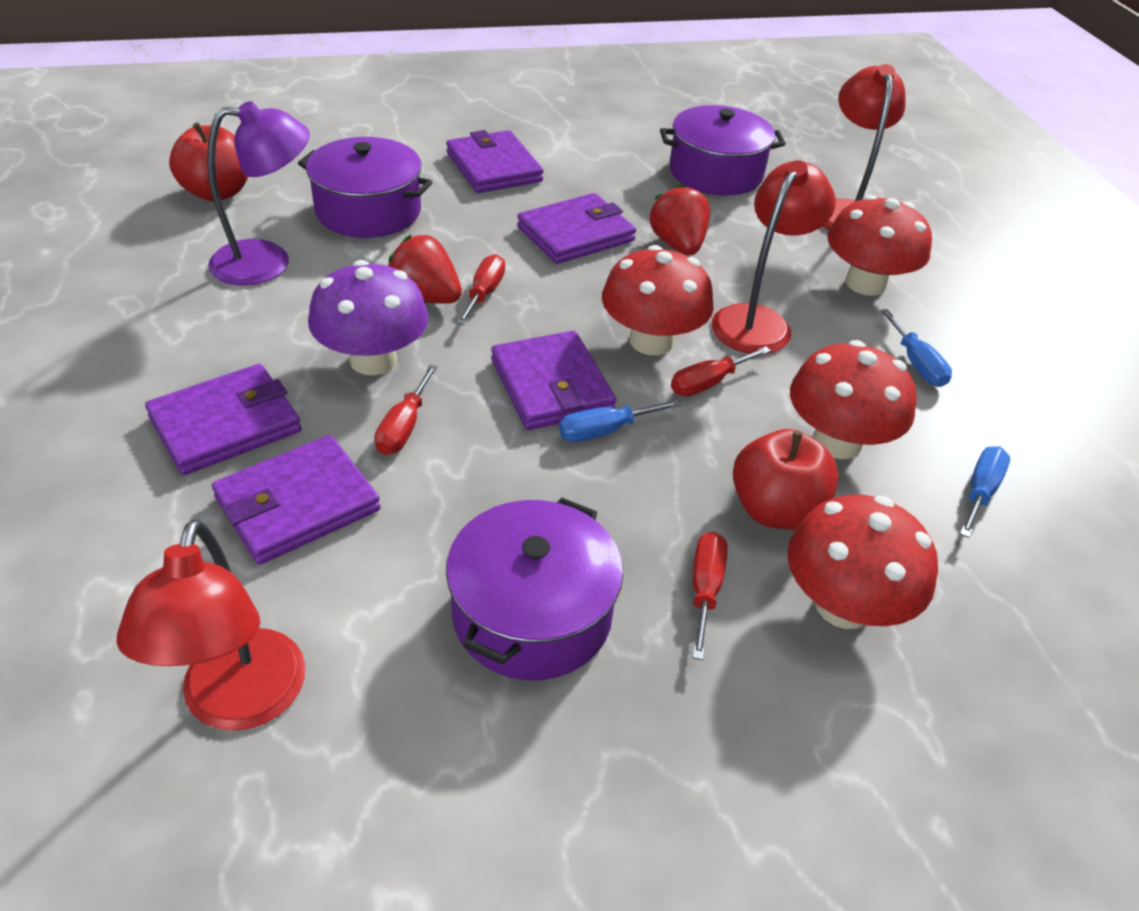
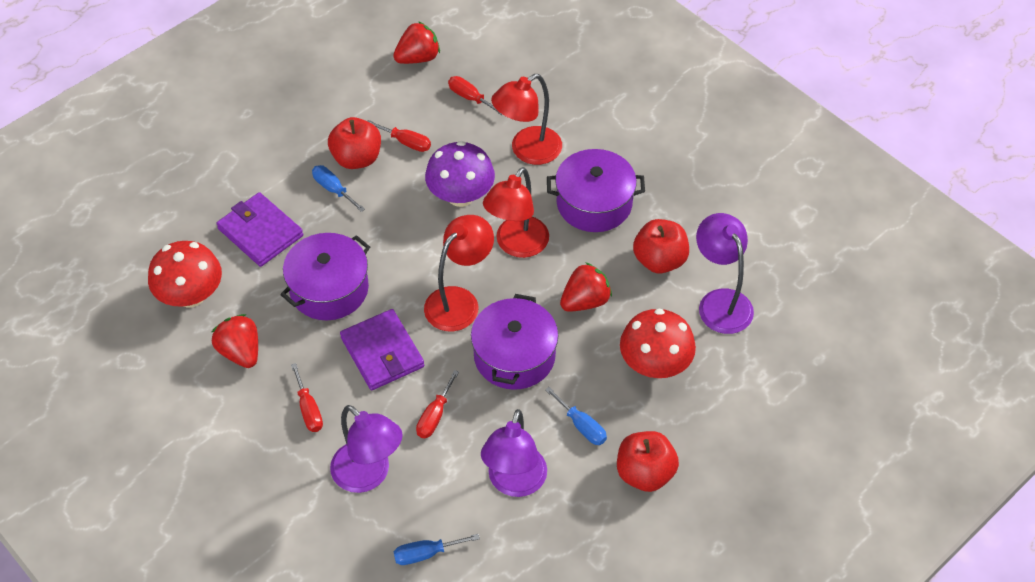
purple lamp: [207,101,310,286] = 1 -> [330,405,403,493] [481,409,547,497] [696,213,754,334] = 3
purple wallet: [145,364,301,475] [212,435,381,565] [446,130,544,193] [491,331,616,430] [517,193,636,264] = 5 -> [216,192,303,267] [340,309,424,390] = 2
red apple: [169,122,248,201] [733,429,839,529] = 2 -> [328,117,381,169] [617,431,679,492] [633,219,689,273] = 3
red mushroom: [602,245,714,355] [787,494,938,629] [790,340,917,459] [827,195,932,296] = 4 -> [148,241,222,307] [620,308,696,378] = 2
red strawberry: [388,235,462,304] [650,184,710,255] = 2 -> [212,314,258,368] [393,21,440,64] [560,262,612,312] = 3

